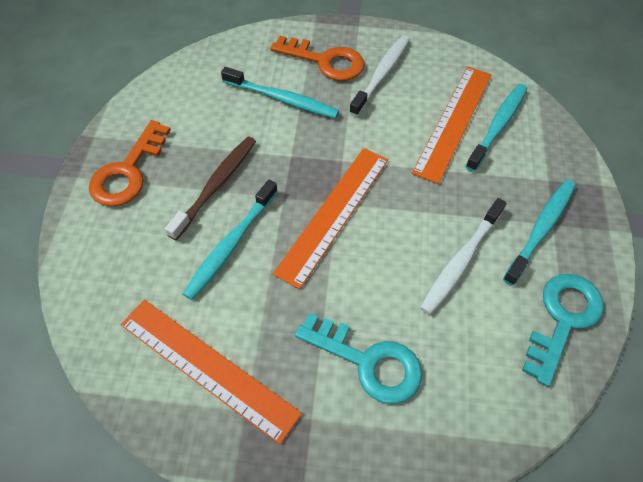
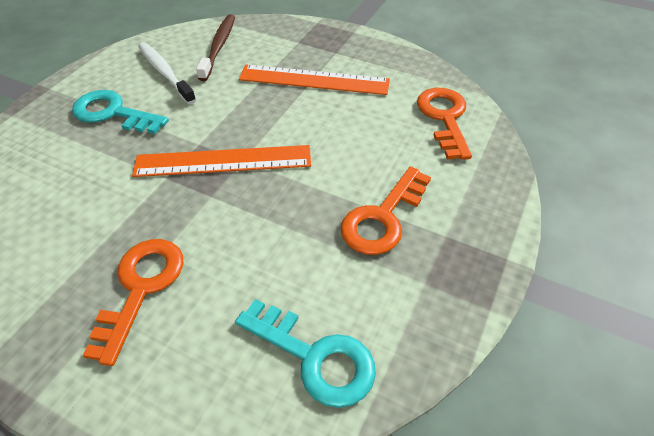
orange key: [89,120,171,207] [270,36,364,81] = 2 -> [83,239,183,366] [340,166,431,255] [417,88,472,160] = 3
orange ruler: [121,300,302,444] [273,148,388,289] [412,66,492,184] = 3 -> [132,145,311,177] [239,65,390,95] = 2
turquoise toothbrush: [183,180,278,300] [221,67,339,118] [465,84,527,172] [503,180,576,286] = 4 -> none = 0
white toothbrush: [349,35,410,117] [420,198,507,315] = 2 -> [138,42,196,104] = 1

